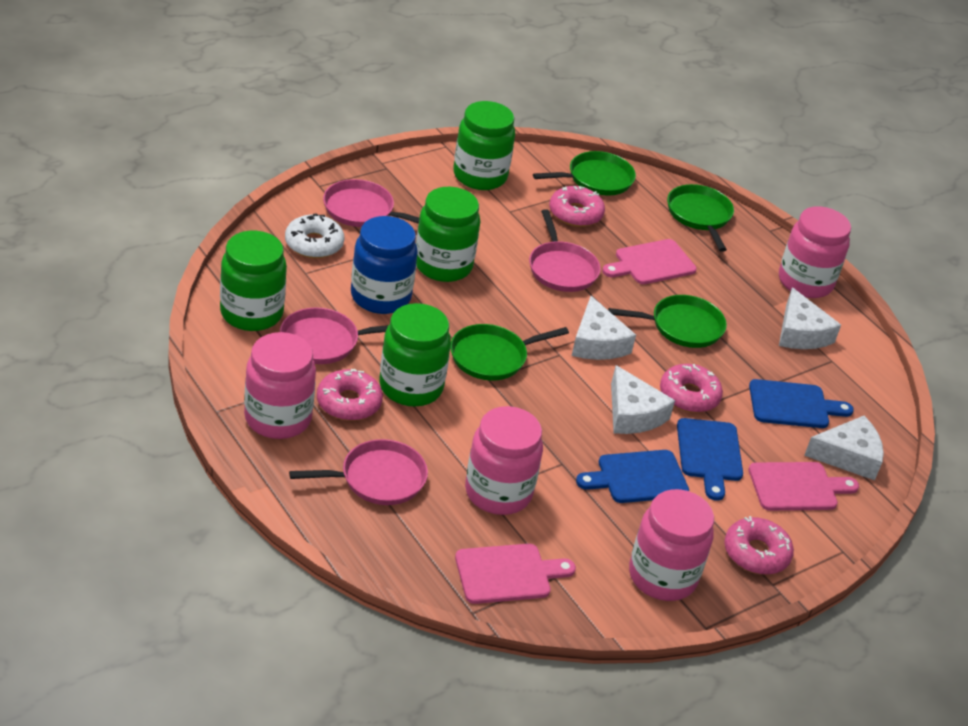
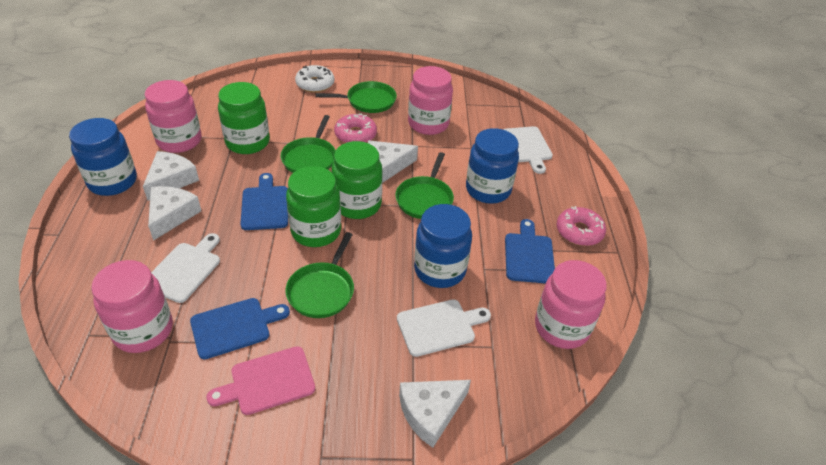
blue jar: [351,216,418,314] = 1 -> [69,118,137,196] [414,204,472,288] [466,128,519,204] = 3
green jar: [220,231,287,331] [380,303,451,407] [416,187,480,282] [453,101,515,190] = 4 -> [218,82,270,154] [286,166,341,247] [331,141,382,219] = 3
pink cutting board: [455,544,576,604] [602,239,697,284] [748,462,859,511] = 3 -> [206,346,315,415] = 1
pink donut: [317,369,383,421] [549,186,605,227] [660,364,723,413] [724,516,794,575] = 4 -> [334,113,377,143] [556,206,606,246] = 2
pink pan: [280,308,389,364] [289,439,428,505] [323,179,419,227] [529,209,601,292] = 4 -> none = 0
white cutting board: none = 0 -> [151,233,220,303] [397,299,491,357] [503,126,553,174] = 3

